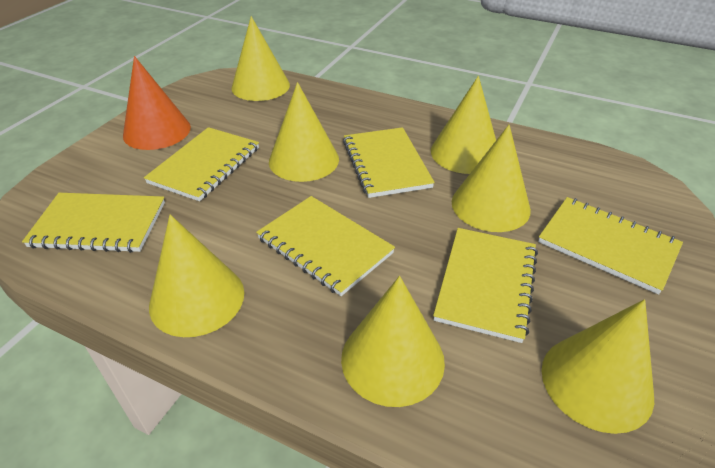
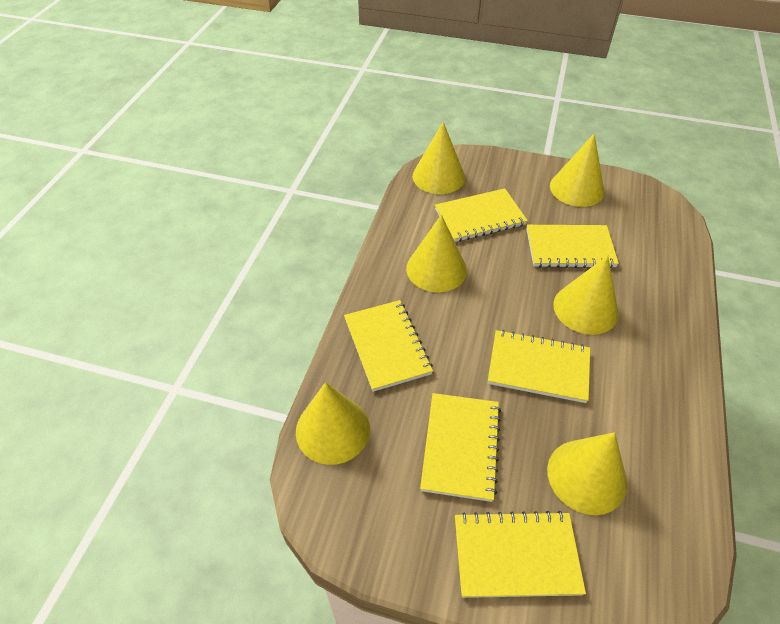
orange cone: [123,56,191,150] = 1 -> none = 0
yellow cone: [149,214,244,337] [231,16,290,101] [269,82,339,182] [341,276,445,407] [431,76,496,174] [452,125,531,232] [542,299,654,434] = 7 -> [296,382,370,465] [406,215,467,292] [413,122,465,194] [547,432,627,515] [550,134,604,207] [553,255,619,335] = 6

